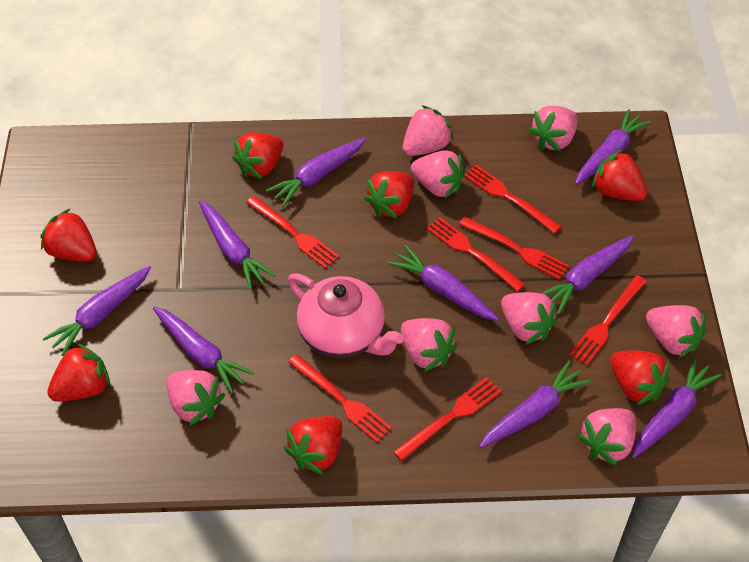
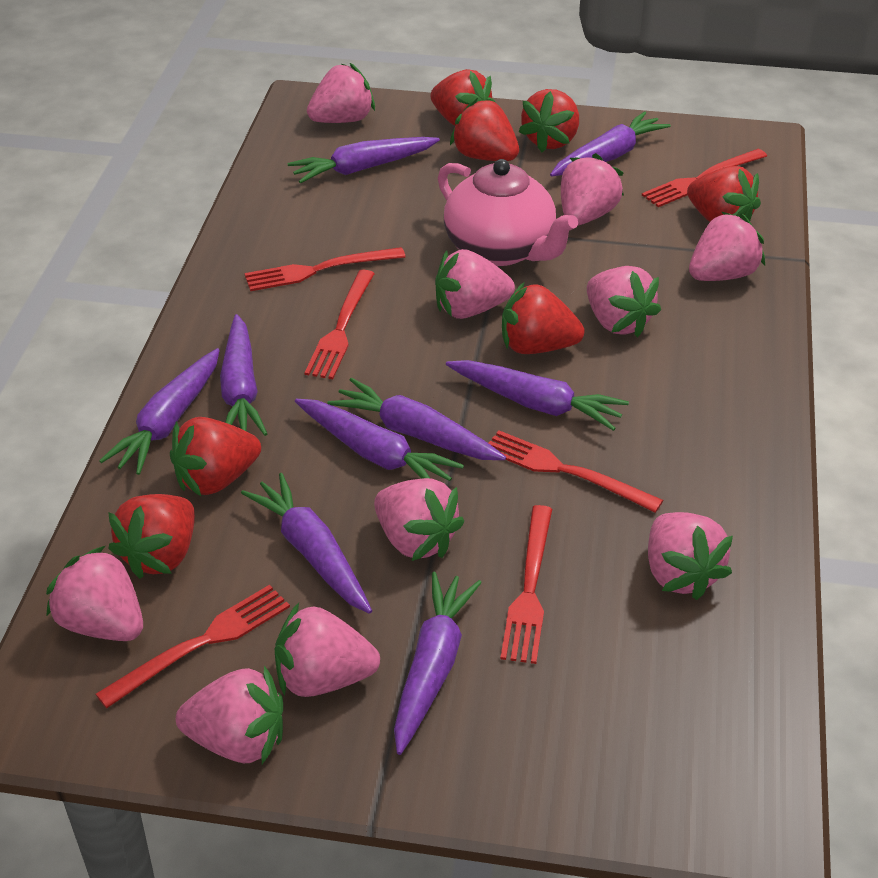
pink strawberry: [166,370,225,426] [401,318,458,372] [403,105,454,156] [411,150,465,199] [501,292,558,345] [529,106,578,151] [577,408,636,466] [646,305,706,358] = 8 -> [46,546,143,641] [176,665,283,764] [275,603,380,697] [307,63,375,123] [374,478,465,561] [435,249,515,319] [561,153,624,226] [587,266,661,337] [648,512,733,600] [689,212,765,281] = 10
red fork: [247,196,339,269] [288,354,392,442] [393,377,502,461] [427,217,525,292] [459,217,569,280] [464,165,562,234] [569,275,647,366] = 7 -> [95,585,290,708] [245,247,406,291] [304,270,375,379] [489,431,663,513] [500,505,552,664] [642,149,767,207] = 6

